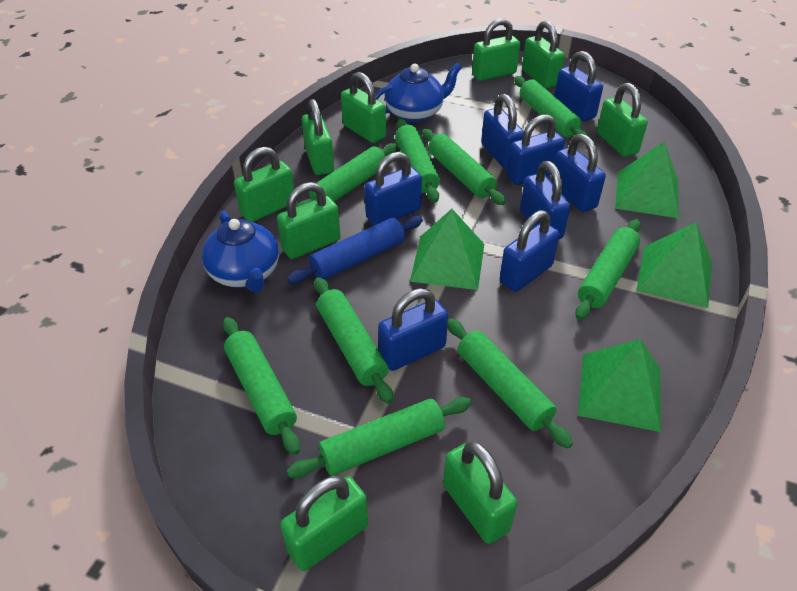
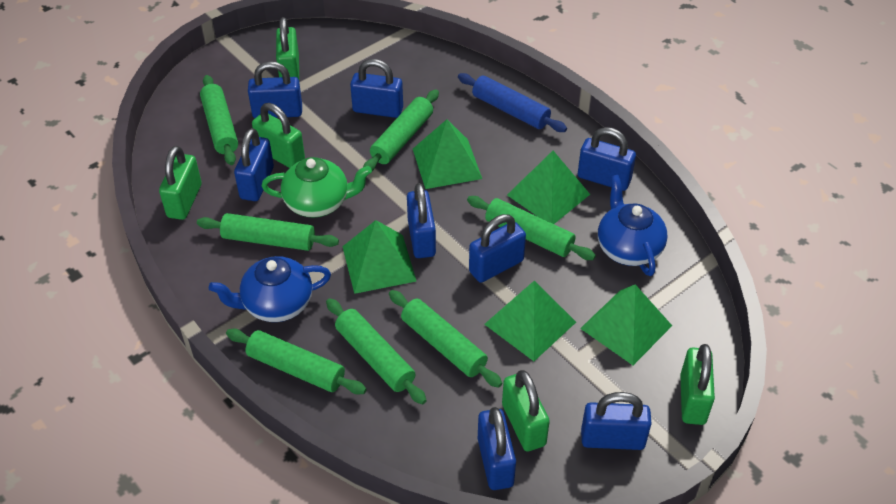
green padlock: [234,147,294,222] [277,182,340,259] [280,476,368,571] [302,99,334,175] [341,72,386,143] [443,441,517,544] [472,18,520,81] [522,21,565,88] [597,83,648,157] = 9 -> [159,146,202,220] [252,103,305,168] [276,17,299,79] [502,370,550,451] [680,344,715,425] = 5
green pyramid: [410,209,484,290] [578,339,661,432] [615,142,679,218] [636,222,712,308] = 4 -> [342,220,417,294] [413,119,482,189] [484,280,576,361] [507,151,590,224] [580,284,672,365] = 5
green rolling pin: [223,317,300,455] [287,397,472,478] [297,143,398,207] [314,277,393,404] [395,119,440,203] [422,129,506,205] [447,318,573,449] [514,76,588,137] [575,219,641,320] = 9 -> [197,213,339,251] [200,75,238,165] [226,329,367,395] [326,298,427,405] [363,89,439,171] [389,290,502,388] [467,196,596,260] = 7
green teapot: none = 0 -> [261,157,372,218] = 1

